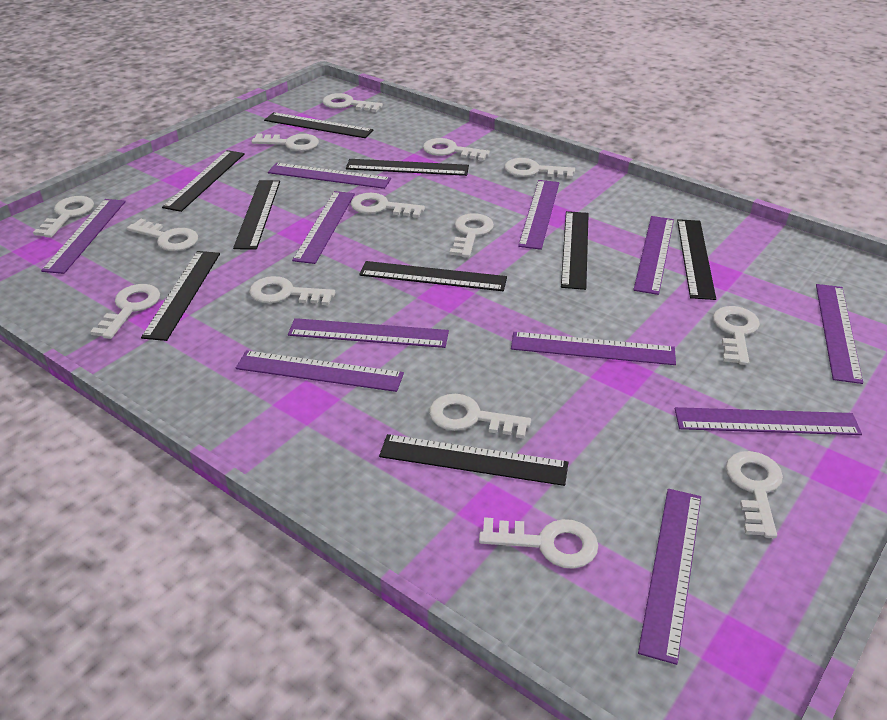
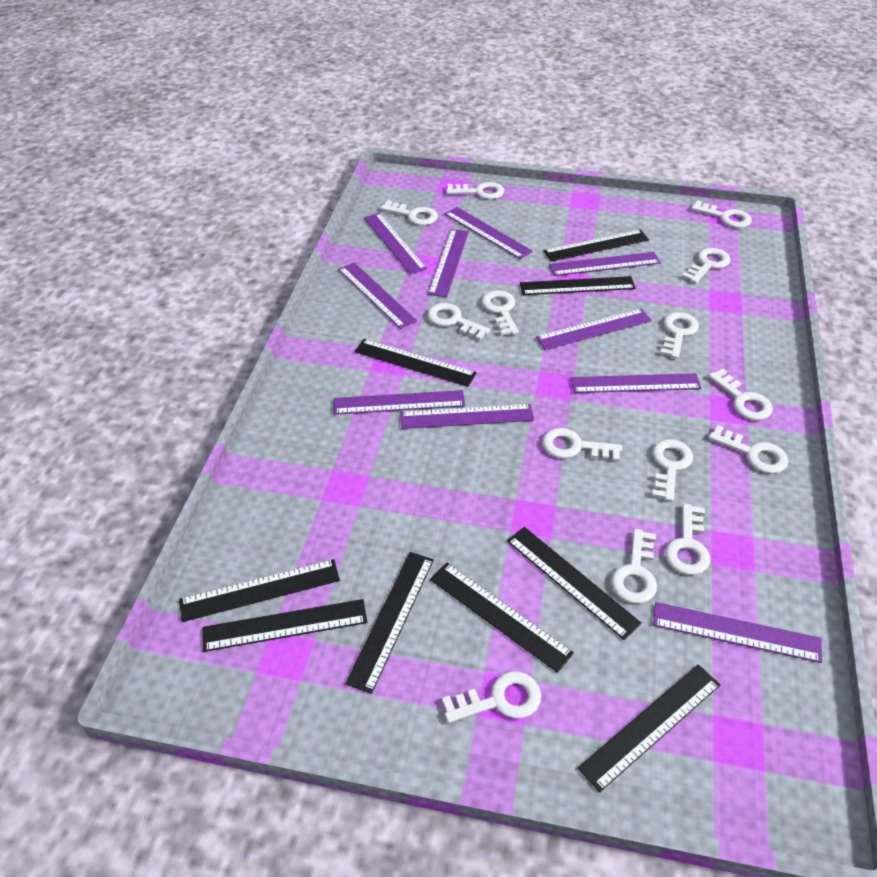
purple ruler: [41,199,126,274] [236,351,404,392] [268,163,391,189] [288,318,449,348] [292,191,355,264] [511,332,676,365] [518,180,559,250] [633,216,674,295] [638,489,701,665] [675,407,862,435] [816,284,863,384] = 11 -> [334,390,465,415] [338,263,417,329] [364,213,427,275] [400,404,534,429] [428,229,469,297] [445,207,533,259] [536,308,652,350] [549,252,661,276] [571,373,701,393] [653,602,822,663] = 10

